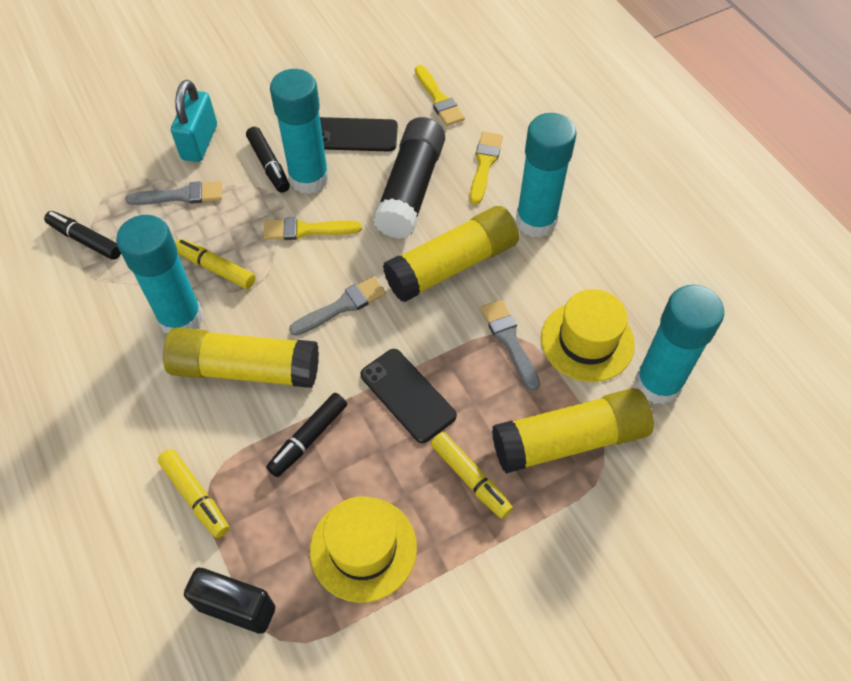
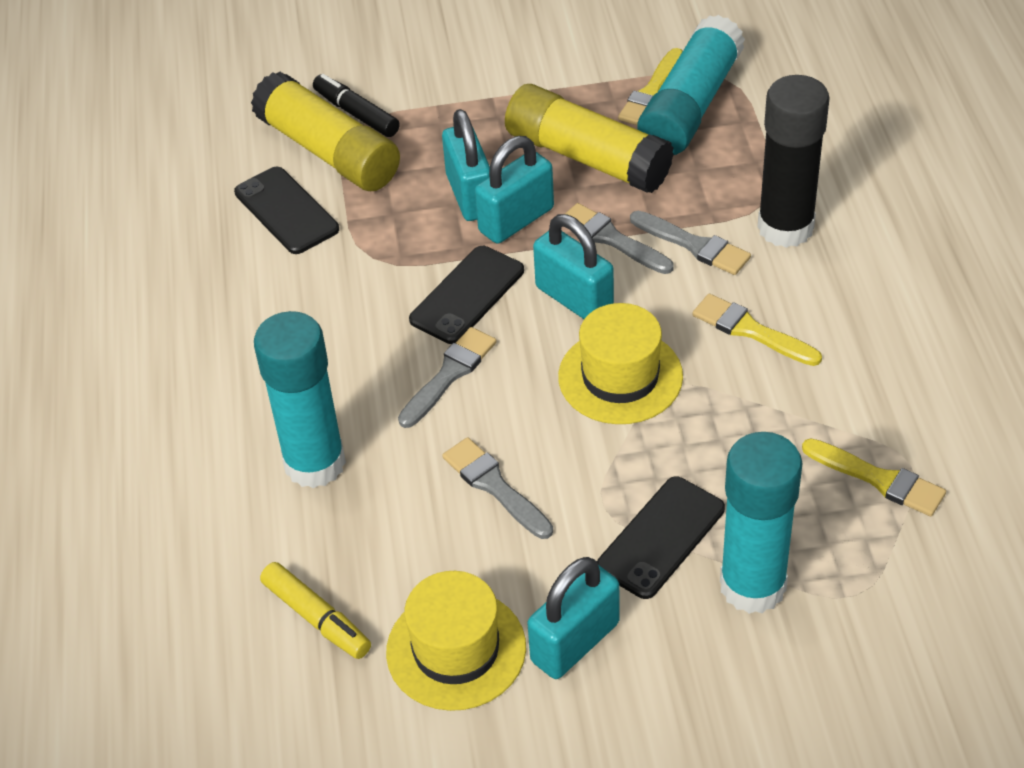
black marker: [44,211,121,260] [246,127,290,193] [266,393,347,477] = 3 -> [313,74,400,137] = 1
black padlock: [184,568,275,634] = 1 -> none = 0
black phone: [320,117,398,152] [360,349,457,443] = 2 -> [234,167,339,254] [409,246,524,344] [597,476,725,599] = 3
grey brush: [125,181,222,205] [289,276,386,336] [481,299,540,391] = 3 -> [398,327,497,428] [442,437,553,539] [565,203,674,274] [630,211,751,275] = 4
turquoise glue stick: [116,215,203,333] [270,69,329,194] [516,113,576,238] [635,285,724,405] = 4 -> [254,311,346,488] [638,15,745,155] [720,432,803,614] = 3
turquoise padlock: [171,80,217,162] = 1 -> [442,109,490,221] [475,136,554,244] [527,557,620,679] [533,214,614,319] = 4
yellow glue stick: [163,327,319,388] [383,206,519,302] [492,388,654,473] = 3 -> [251,72,400,191] [505,84,674,193] = 2
yellow marker: [157,449,229,538] [175,239,255,289] [431,432,513,519] = 3 -> [260,562,371,659] = 1

